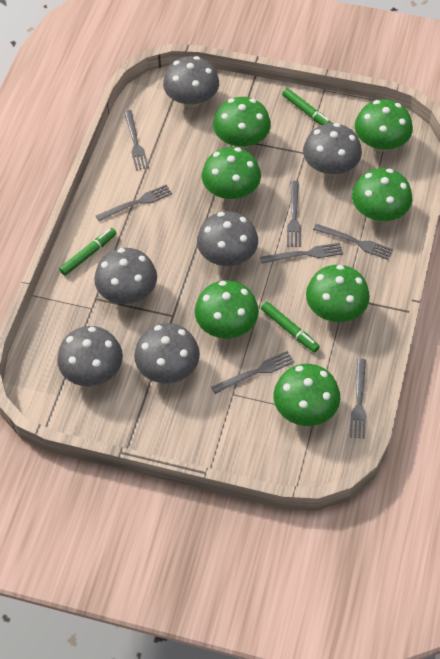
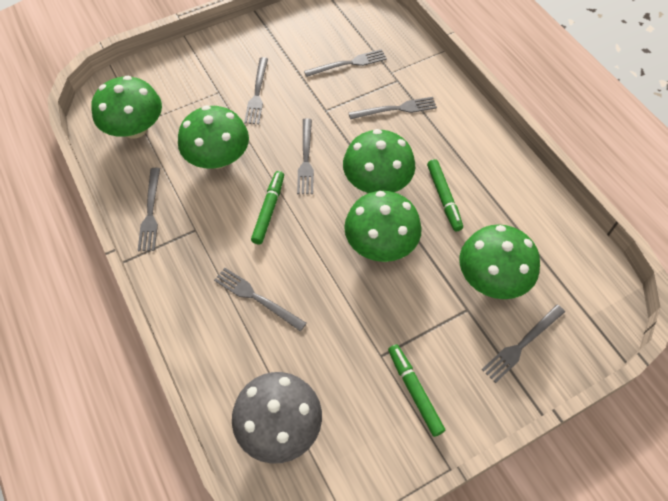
green mushroom: [195,280,259,339] [202,147,261,200] [213,97,271,149] [273,364,340,426] [306,265,370,322] [352,168,412,222] [355,99,413,152] = 7 -> [91,75,162,139] [178,105,249,169] [343,129,415,193] [344,191,422,262] [459,224,540,299] = 5
grey mushroom: [57,326,123,386] [94,248,157,304] [134,323,200,383] [163,56,219,107] [197,211,258,266] [303,123,362,176] = 6 -> [232,372,322,463] = 1

